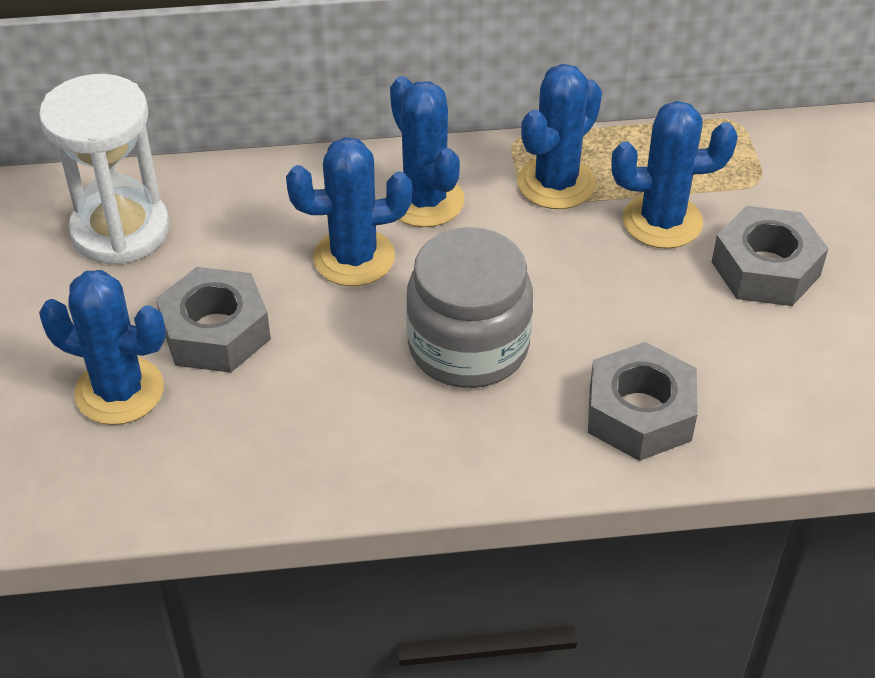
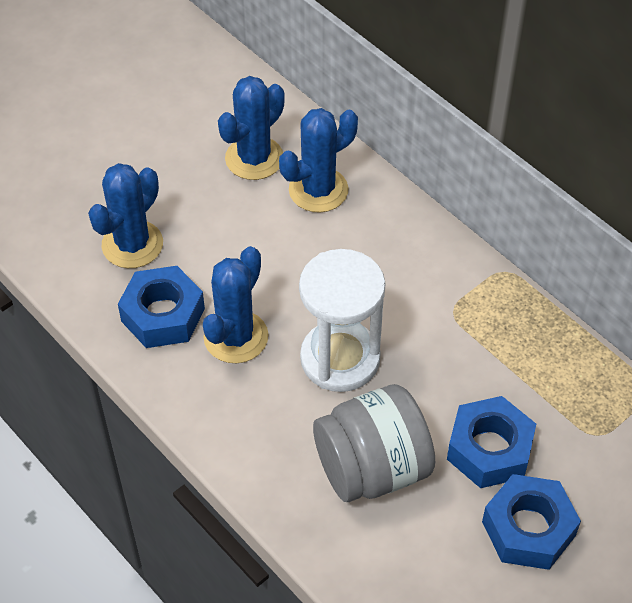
blue cactus: [39,270,166,425] [286,137,412,286] [390,76,465,227] [518,64,602,209] [611,101,738,249] = 5 -> [88,163,163,268] [203,246,268,363] [218,76,285,180] [279,108,358,213] = 4
blue nut: none = 0 -> [118,266,205,348] [447,396,536,488] [482,474,581,570] = 3
grey nut: [156,267,271,373] [588,342,698,461] [712,206,828,306] = 3 -> none = 0

